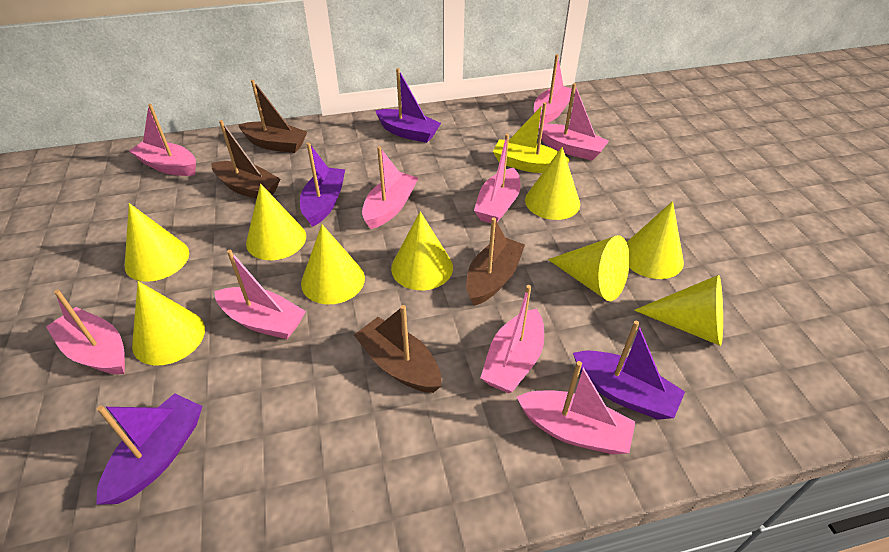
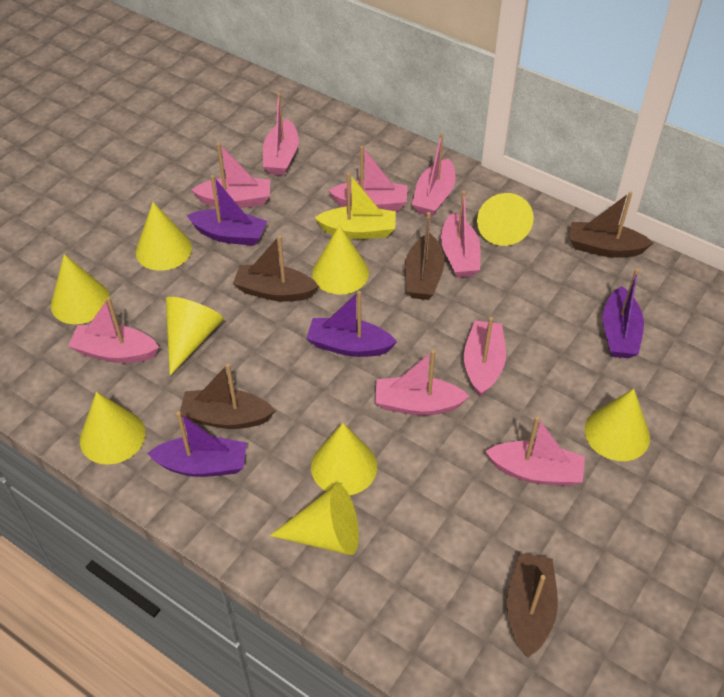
brown boat: [212,120,280,199] [238,80,307,153] [354,305,441,393] [466,217,525,306] = 4 -> [180,364,276,429] [233,235,319,302] [405,212,444,300] [507,553,558,658] [569,192,653,258] = 5

